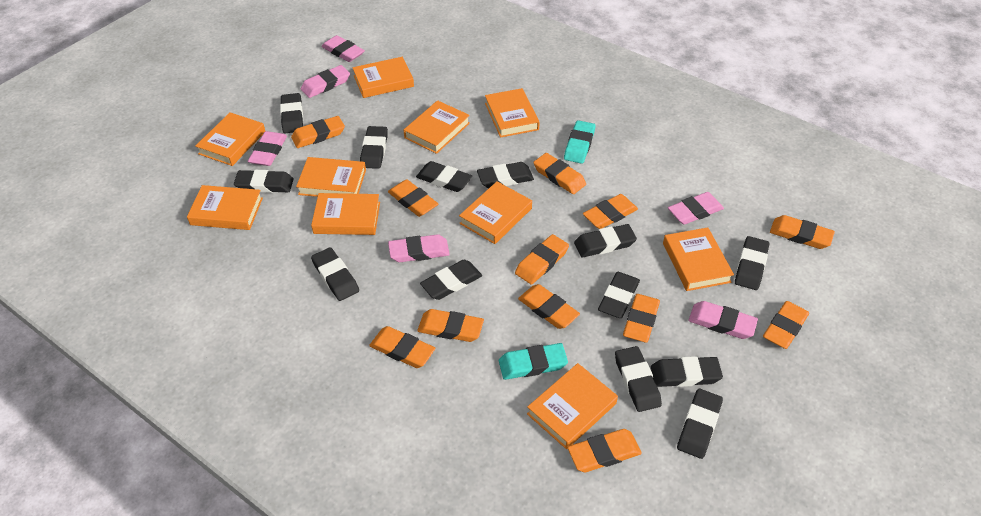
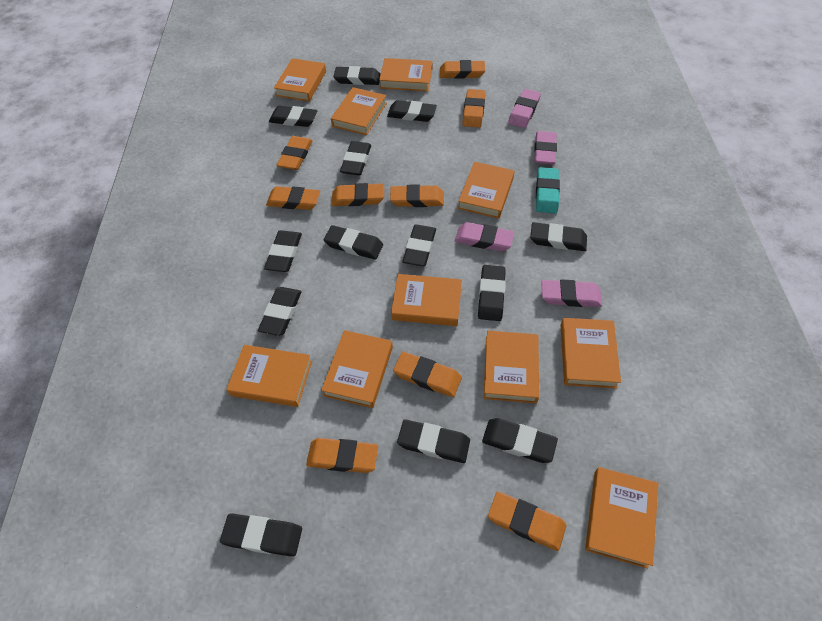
orange eraser: [291,116,345,148] [369,326,435,368] [388,179,438,217] [417,309,484,342] [515,234,569,285] [518,284,580,329] [533,153,586,194] [568,429,642,472] [583,194,638,229] [623,294,660,343] [763,301,809,349] [770,215,835,249] = 12 -> [266,186,320,210] [277,136,313,170] [306,438,378,473] [332,183,384,206] [390,184,444,207] [393,352,462,397] [440,60,486,79] [462,89,485,128] [488,491,566,551] = 9
pink eraser: [248,131,287,166] [301,65,350,98] [321,35,365,62] [388,234,450,262] [668,192,724,225] [689,301,758,339] = 6 -> [455,222,514,251] [508,89,541,128] [534,131,557,165] [541,279,602,307] = 4
turquoise eraser: [499,343,568,380] [564,120,596,164] = 2 -> [536,167,560,213] = 1

